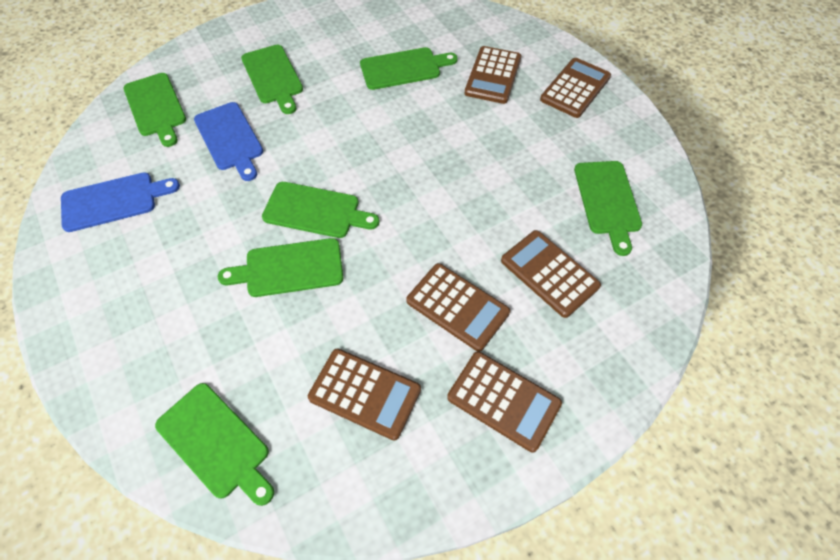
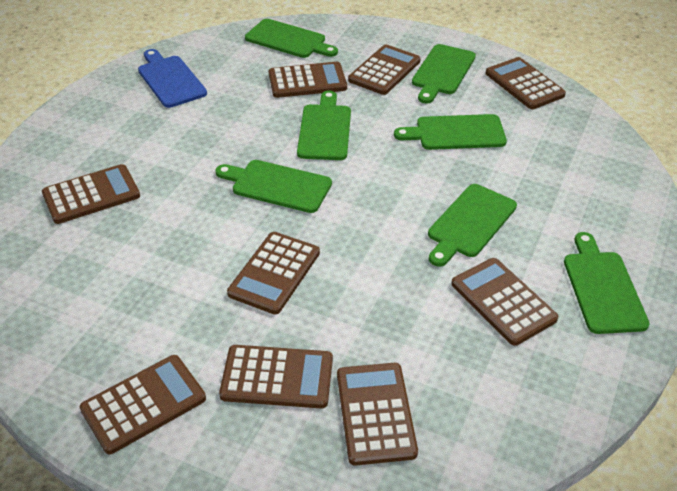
blue cutting board: [61,172,180,232] [194,102,263,181] = 2 -> [138,49,207,108] = 1
brown calculator: [308,349,421,440] [406,263,510,352] [447,351,562,452] [464,46,521,104] [501,230,601,318] [540,58,611,118] = 6 -> [42,164,140,224] [80,355,206,454] [219,345,333,409] [227,232,320,314] [269,62,347,98] [337,363,418,466] [348,45,421,95] [452,258,558,346] [486,57,566,109] = 9

